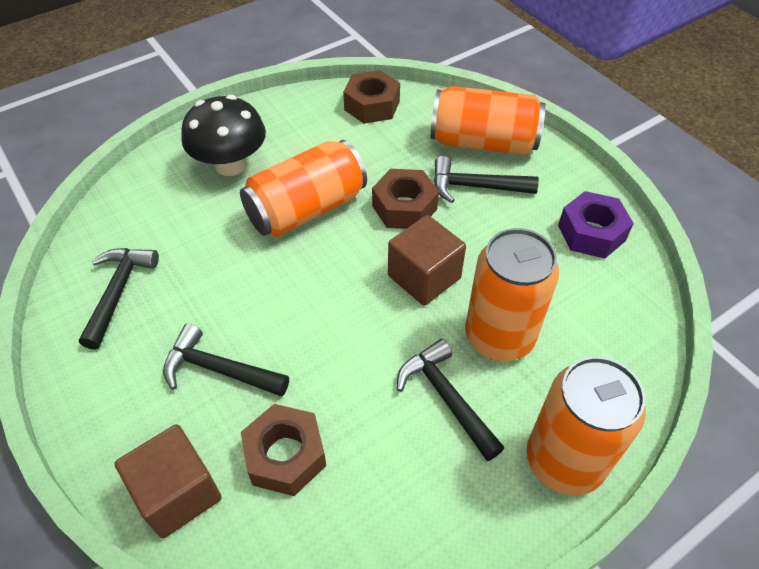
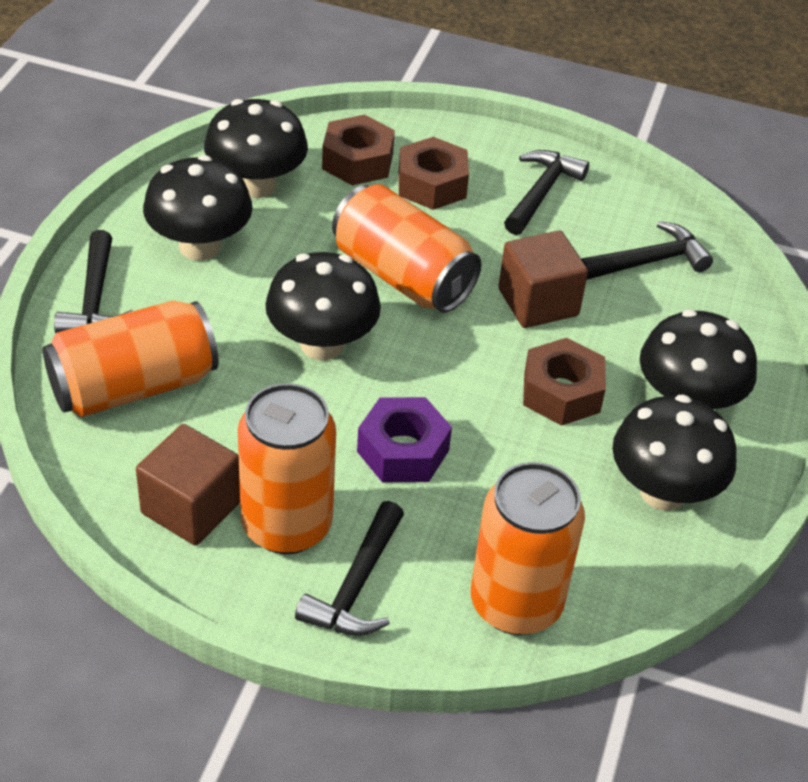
black mushroom: [181,95,266,176] = 1 -> [143,155,253,261] [204,99,308,198] [265,252,381,360] [612,394,736,511] [640,309,757,409] = 5

